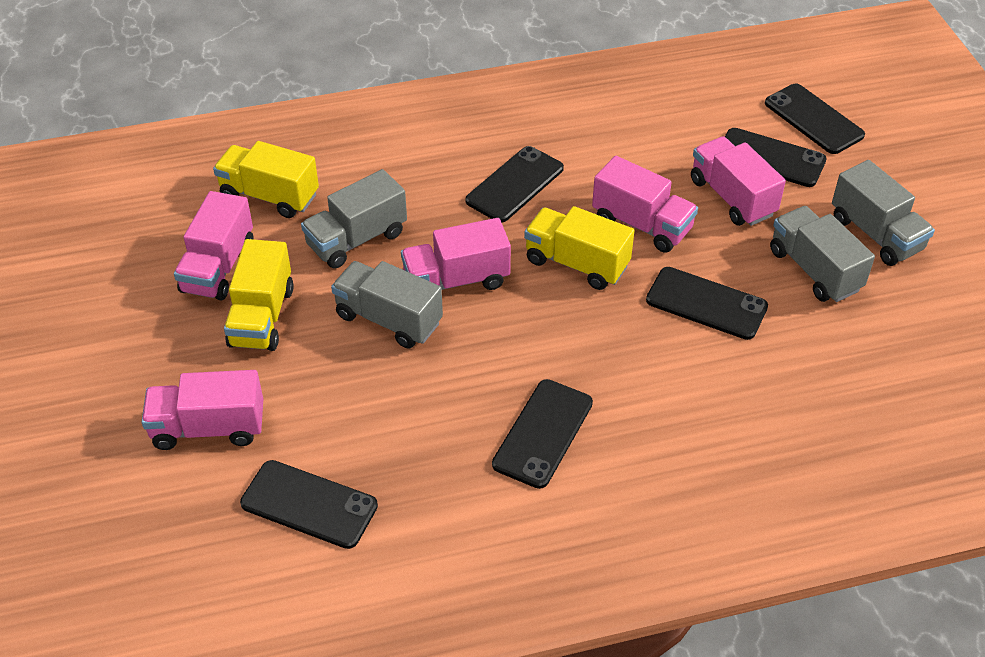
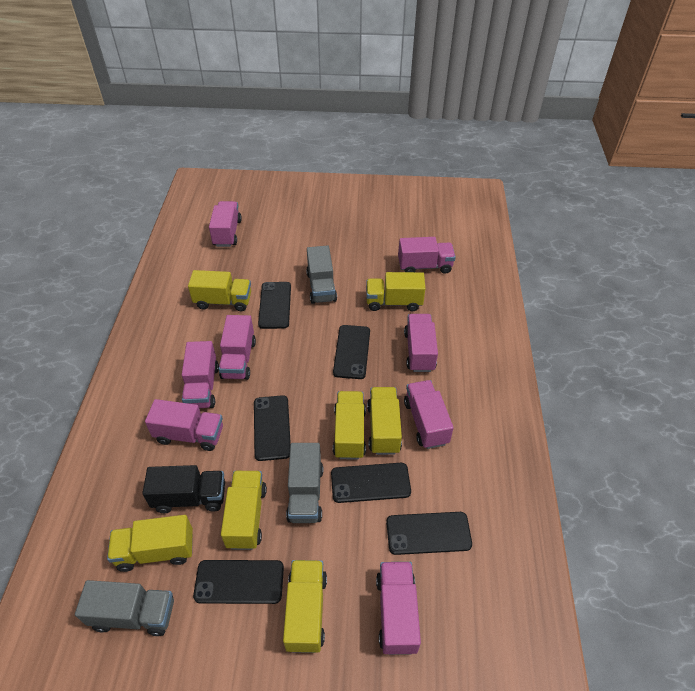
black truck: none = 0 -> [142,465,225,513] = 1
grey truck: [301,169,407,269] [331,261,443,349] [770,206,875,302] [832,160,935,266] = 4 -> [75,580,174,636] [286,443,323,523] [306,245,337,304] = 3
pink truck: [142,370,263,450] [174,191,254,301] [401,218,511,290] [592,156,698,253] [691,136,786,226] = 5 -> [145,399,223,451] [182,341,219,408] [209,201,242,247] [219,315,256,380] [376,562,421,655] [398,237,456,274] [404,314,438,372] [404,380,454,449] = 8
yellow truck: [213,141,319,218] [224,239,294,351] [524,206,635,290] = 3 -> [107,515,193,572] [188,270,251,311] [221,471,267,550] [283,560,327,653] [333,391,366,460] [366,272,426,312] [367,387,402,455] = 7

